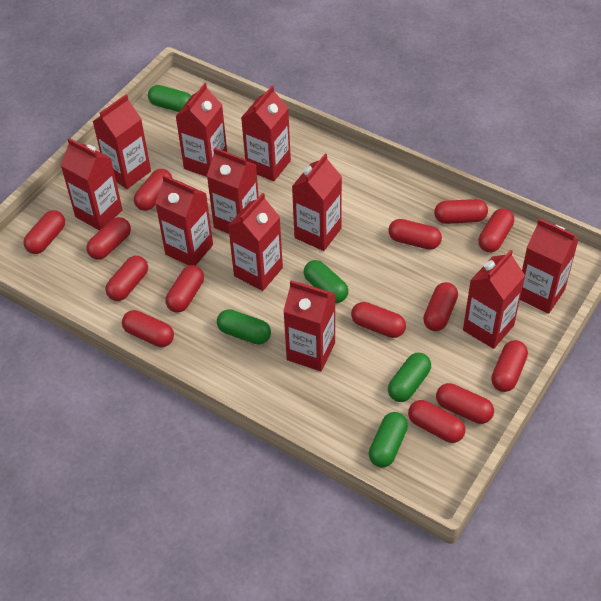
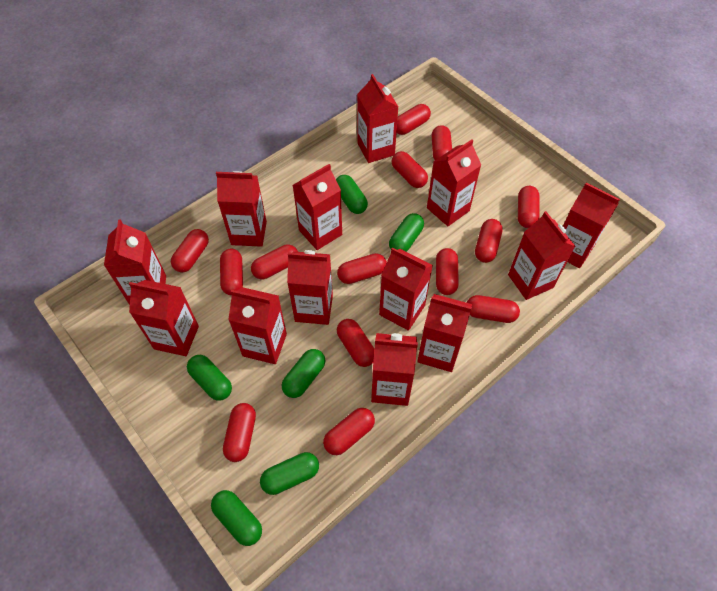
green capsule: [148,85,191,112] [217,309,271,345] [304,260,349,303] [369,412,408,468] [388,353,431,402] = 5 -> [187,355,232,401] [211,490,262,546] [260,452,319,495] [282,349,325,398] [336,175,368,214] [389,213,424,252] = 6
red carton: [60,138,123,231] [92,94,151,189] [155,175,213,266] [175,83,227,177] [207,148,259,234] [228,193,283,291] [241,86,291,181] [283,280,335,371] [292,153,342,251] [463,250,525,349] [520,218,579,314] = 11 -> [104,219,166,305] [129,280,199,356] [216,171,267,247] [228,287,287,364] [287,250,333,325] [293,164,342,250] [357,74,398,163] [371,333,418,406] [379,247,433,331] [417,294,472,372] [427,139,481,226] [508,211,576,300] [563,183,620,268] = 13

